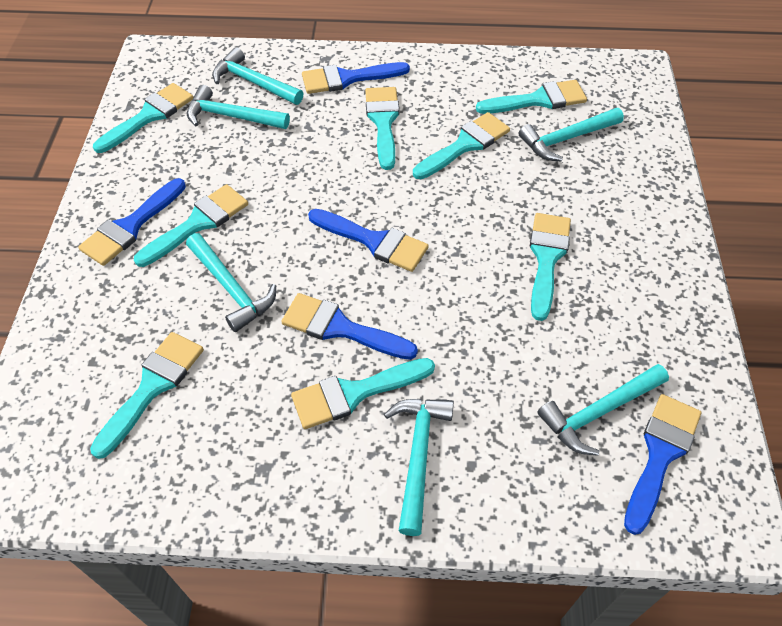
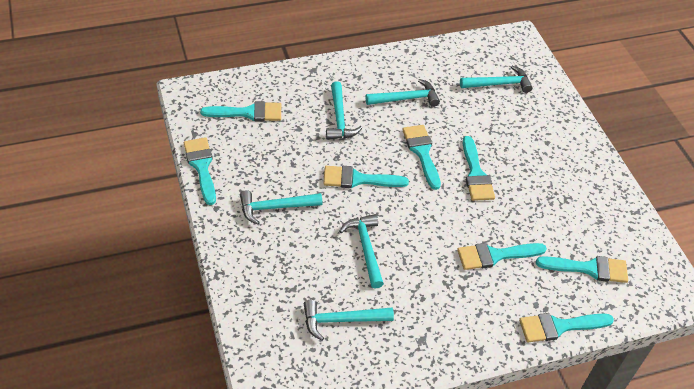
blue brush: [78,178,186,266] [281,293,418,360] [302,62,410,94] [308,209,429,272] [624,394,701,535] = 5 -> none = 0

